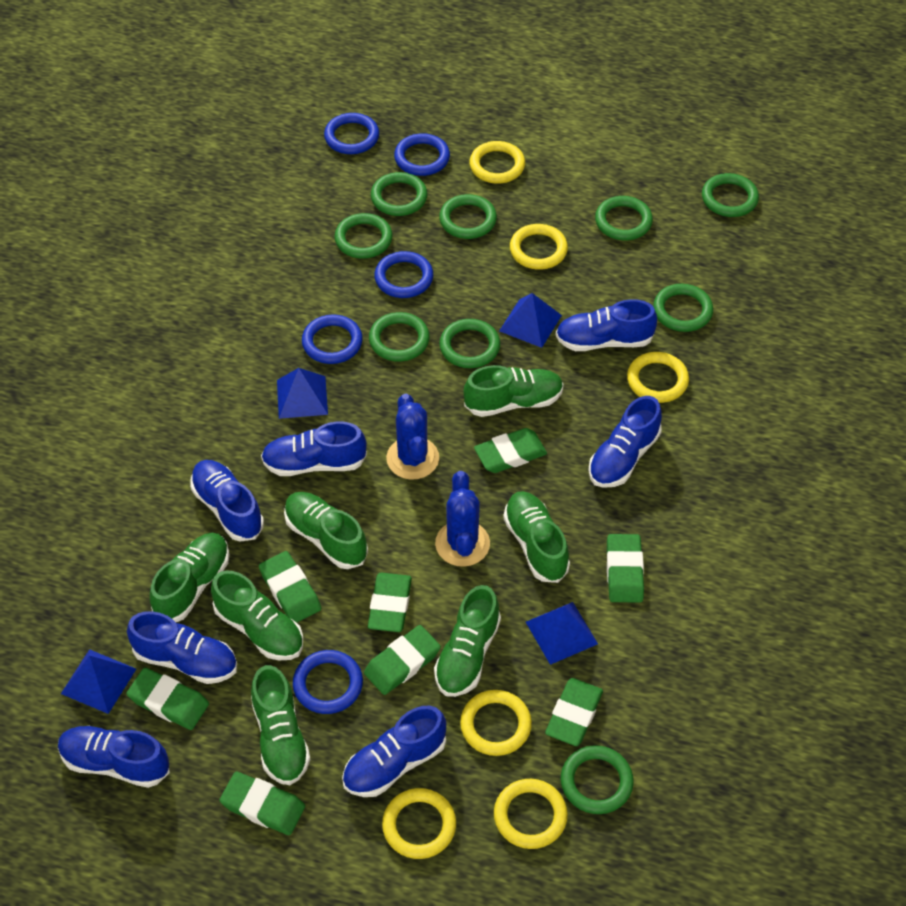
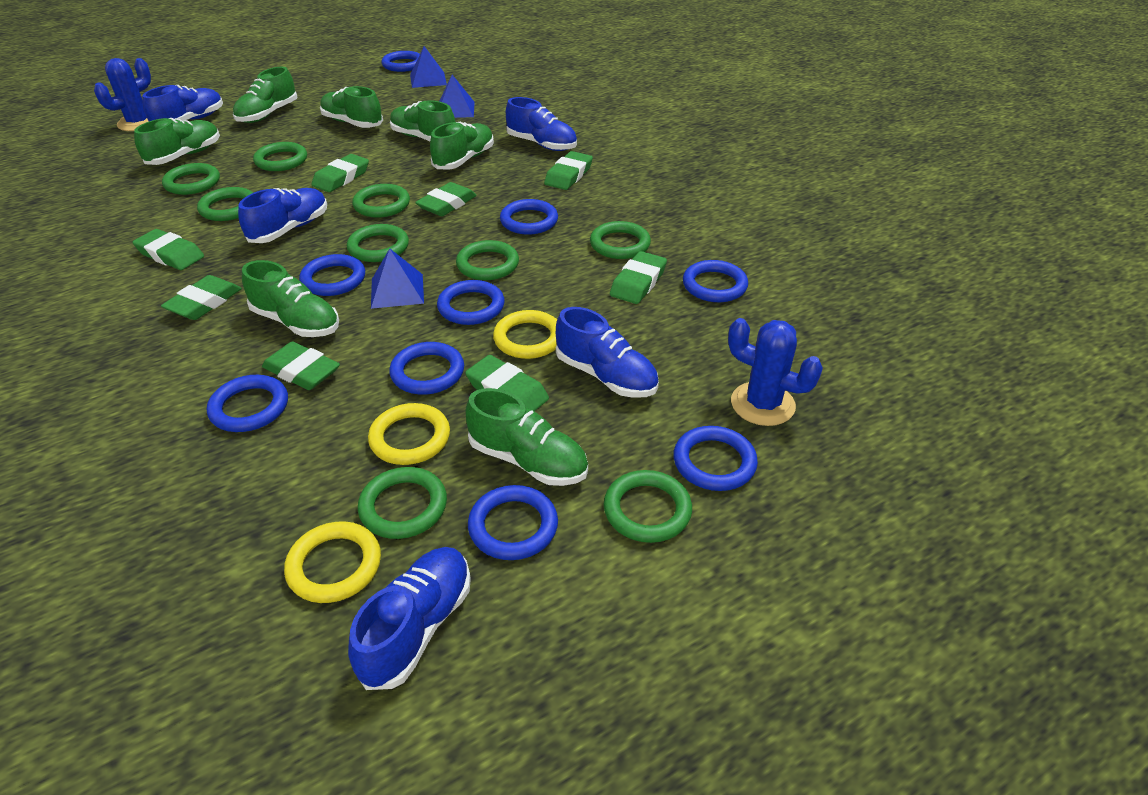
blue pyramid: [61,649,136,714] [277,368,328,419] [499,293,562,348] [526,602,598,665] = 4 -> [371,249,424,309] [410,46,447,88] [439,75,475,118] = 3
blue ring: [293,650,363,714] [302,314,363,364] [324,113,379,154] [374,251,433,298] [394,133,450,176] = 5 -> [207,375,288,432] [299,254,365,296] [382,51,420,72] [389,342,464,395] [437,280,505,325] [468,485,558,560] [500,199,558,235] [673,426,758,491] [683,260,748,302] = 9
blue shoe: [58,726,170,788] [127,611,237,684] [190,460,264,542] [261,422,367,476] [342,706,446,797] [555,299,657,351] [588,396,662,488] = 7 -> [142,85,223,121] [238,188,327,243] [348,547,471,690] [506,97,577,151] [556,307,659,398] = 5
yellow ring: [382,788,456,859] [460,690,532,756] [469,141,525,184] [494,779,568,849] [510,224,568,270] [627,352,689,403] = 6 -> [284,521,381,603] [368,403,450,465] [493,310,557,359] = 3

